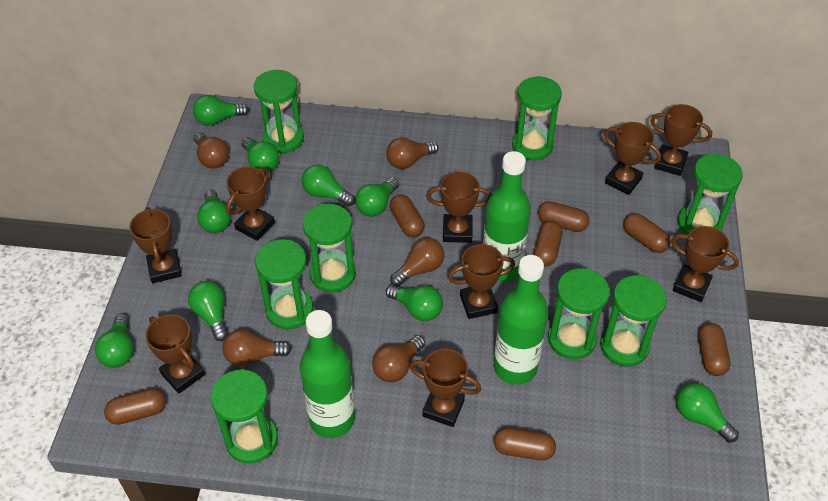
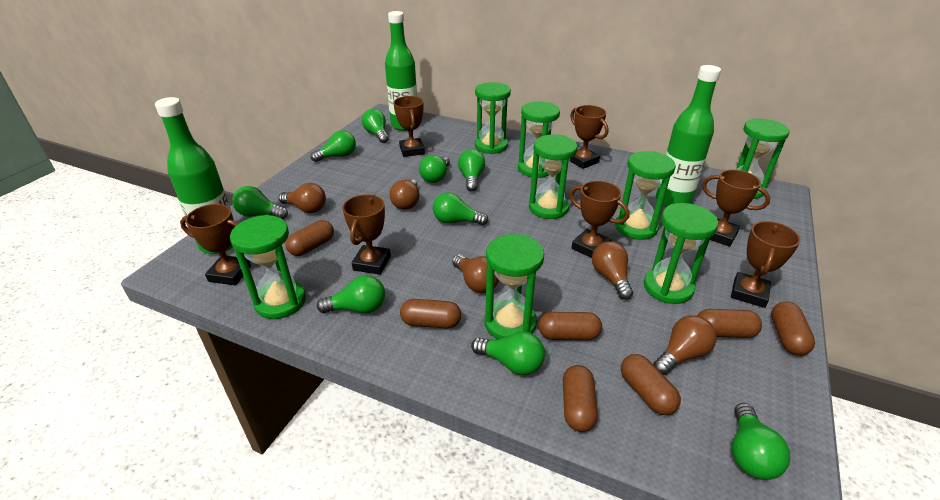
brown trophy: [129,207,182,283] [145,314,205,394] [226,166,275,241] [409,349,481,427] [427,172,492,243] [448,244,515,319] [604,122,661,195] [650,104,712,176] [671,226,739,302] = 9 -> [180,204,251,285] [342,194,391,275] [393,96,425,157] [569,181,630,258] [570,105,609,169] [702,170,770,247] [731,221,801,308] = 7

